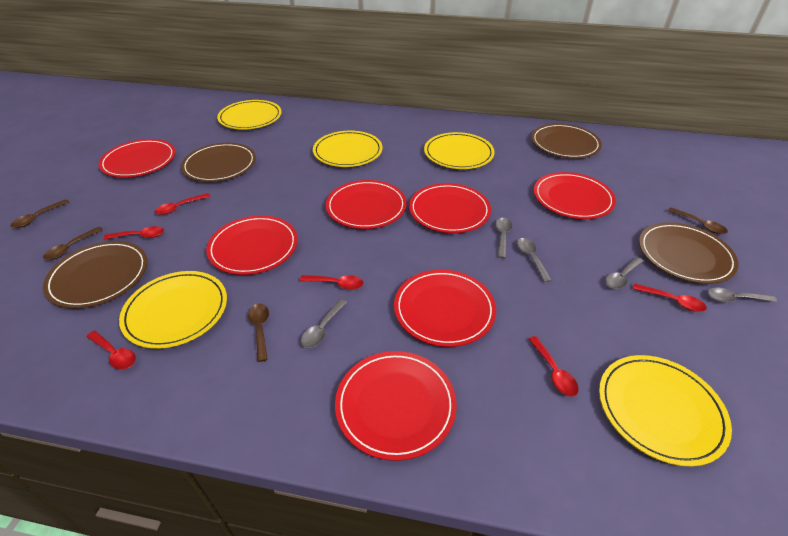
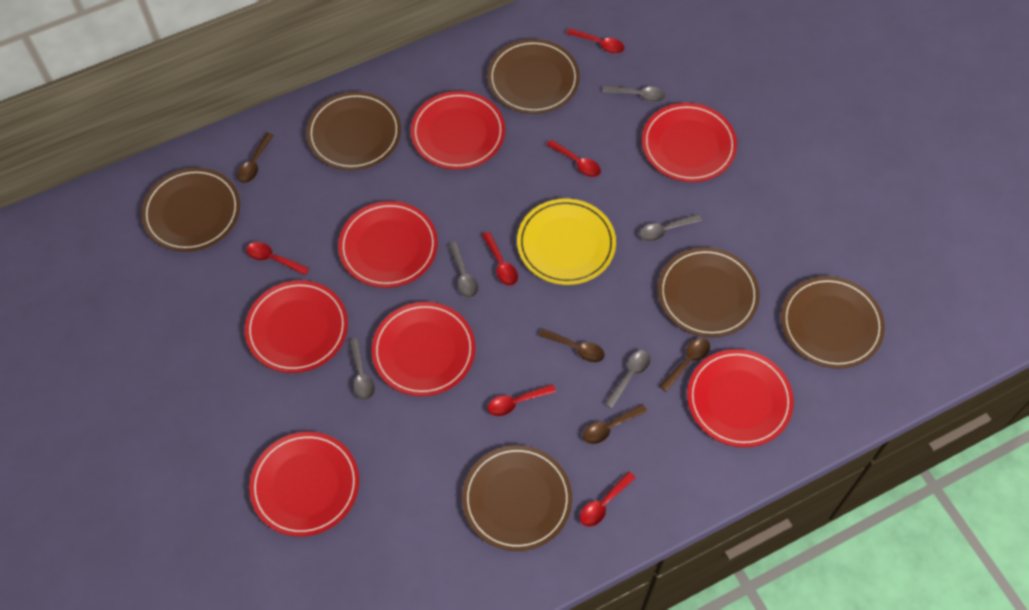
brown plate: [43,241,147,308] [181,143,256,182] [531,124,602,158] [639,222,739,284] = 4 -> [141,168,240,252] [306,92,401,170] [462,445,572,551] [487,39,580,114] [658,247,760,337] [781,276,885,369] = 6
yellow plate: [119,271,227,349] [217,100,282,130] [313,131,383,167] [424,132,495,169] [599,355,732,466] = 5 -> [517,199,616,285] = 1

